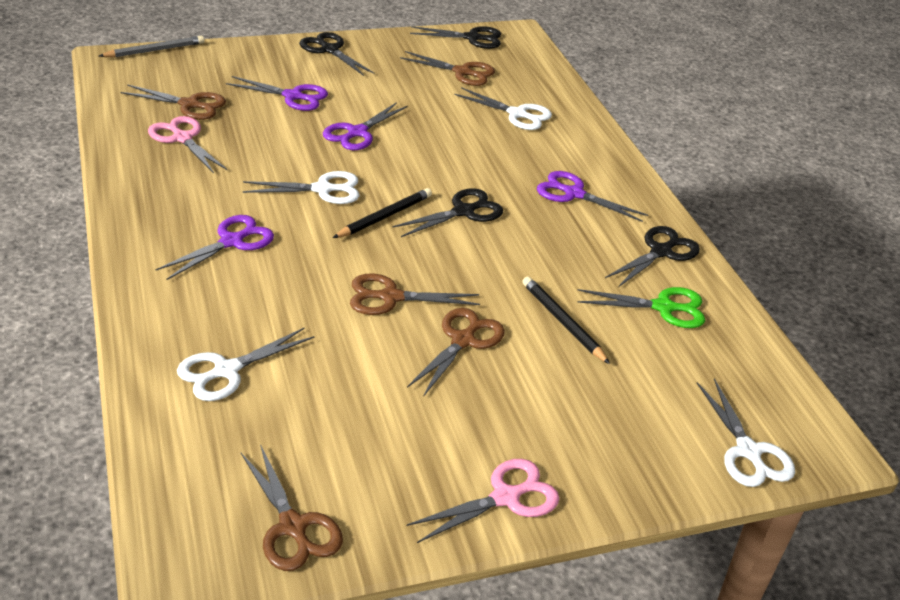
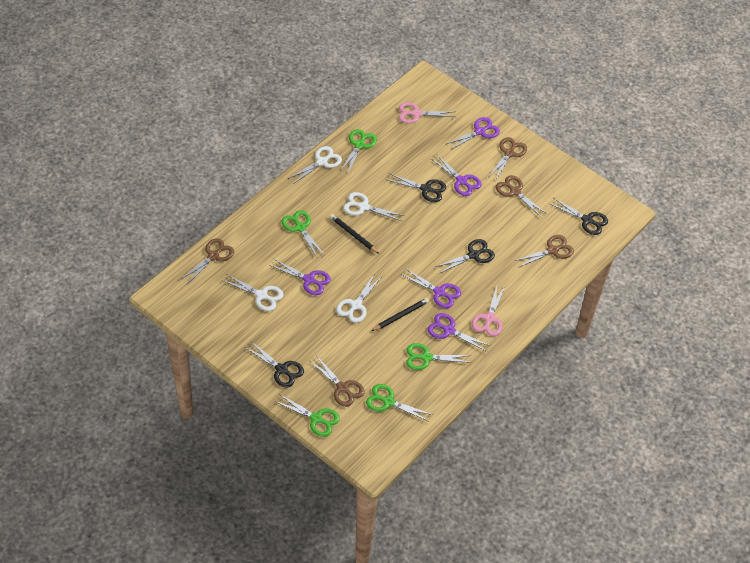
green scissors: [578,287,705,328] = 1 -> [274,394,340,437] [282,210,324,257] [340,129,377,173] [366,384,433,422] [406,343,472,370] = 5
grey pencil: [99,36,205,58] = 1 -> none = 0
purple scissors: [156,215,274,280] [226,76,328,111] [323,102,408,150] [537,171,648,222] = 4 -> [269,258,331,295] [402,268,461,308] [428,313,491,352] [432,155,482,196] [447,117,500,150] = 5

